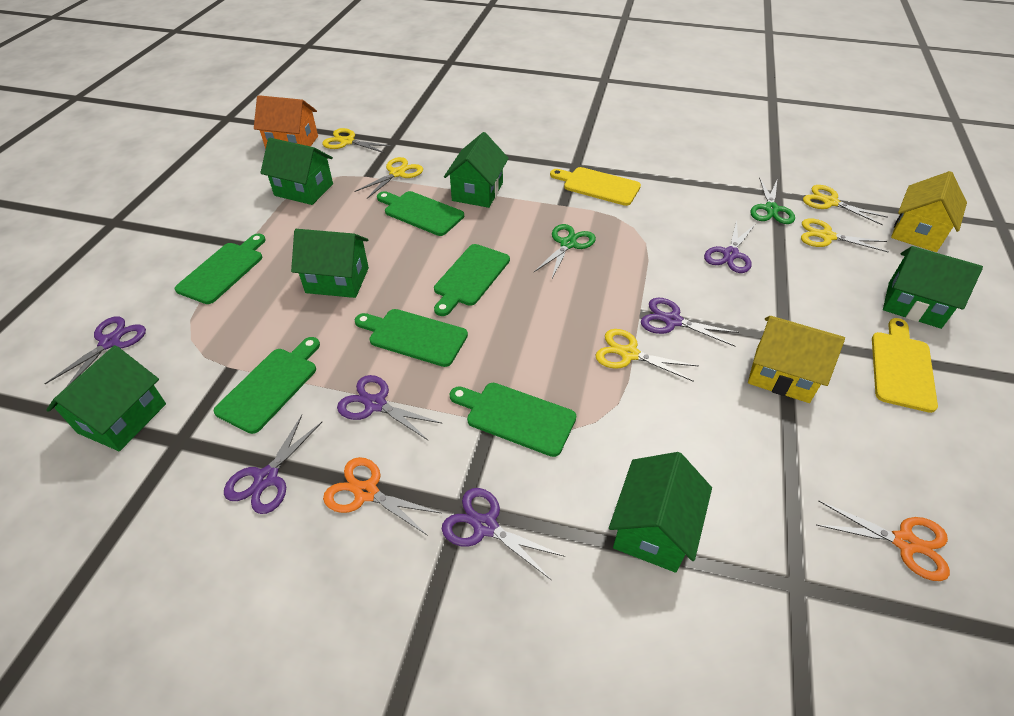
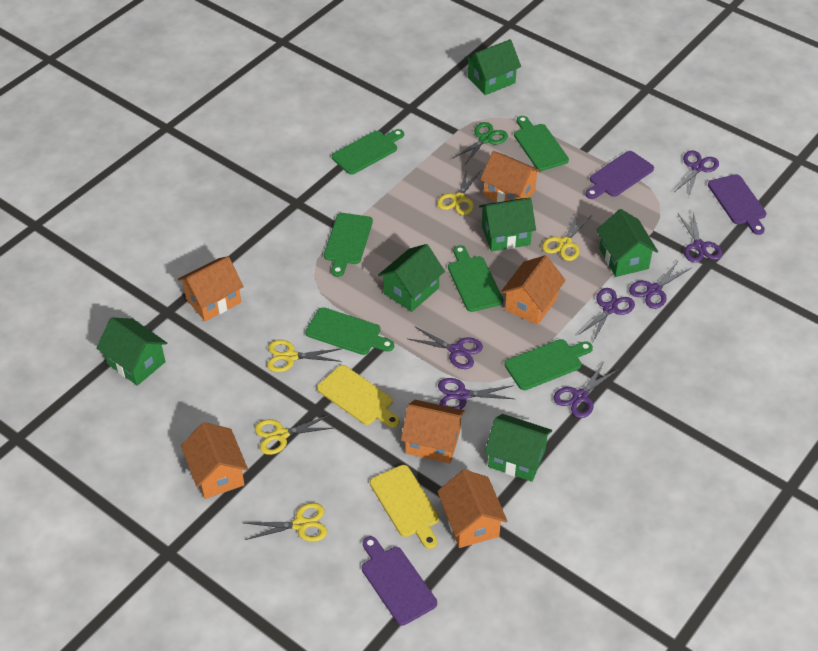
green scissors: [534,224,596,278] [750,178,795,224] = 2 -> [452,122,508,166] = 1
orange house: [254,95,318,149] = 1 -> [178,256,244,321] [181,422,248,499] [401,400,465,464] [437,469,507,548] [480,151,542,202] [500,255,566,325] = 6
orange scissors: [323,457,441,536] [817,501,950,581] = 2 -> none = 0
purple cutting board: none = 0 -> [362,536,437,625] [585,151,654,199] [708,174,766,235] = 3
purple scissors: [45,316,146,387] [224,415,322,514] [337,375,443,441] [442,488,566,580] [641,298,740,346] [704,220,755,273] = 6 -> [408,326,483,369] [438,378,514,409] [554,361,619,418] [578,288,635,342] [629,260,691,309] [675,151,719,196] [678,212,722,263] = 7
yellow house: [748,316,845,403] [891,171,967,252] = 2 -> none = 0

